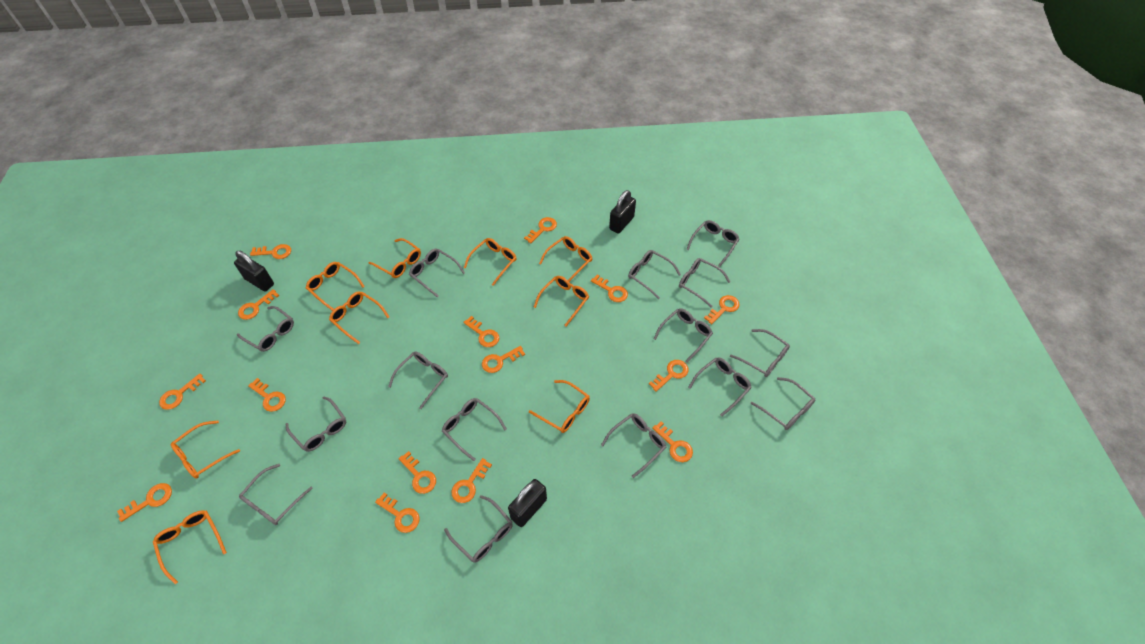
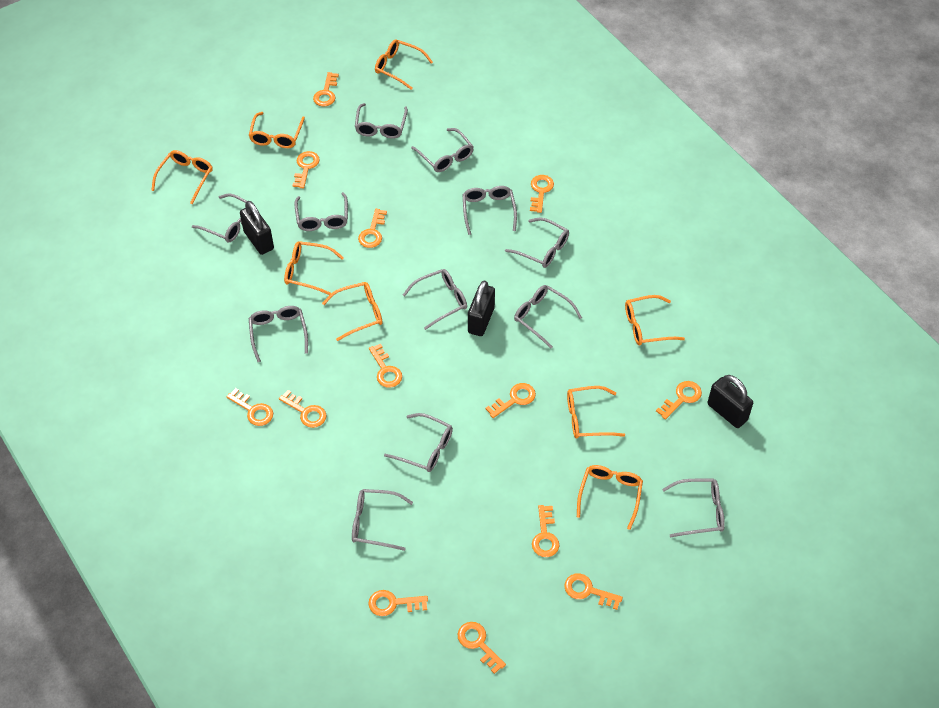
grey glasses: [237,306,294,352] [239,464,313,525] [286,397,346,452] [388,352,448,409] [409,249,465,298] [442,398,507,461] [444,495,513,563] [601,413,667,478] [628,250,681,299] [654,308,713,363] [679,258,730,307] [686,220,740,266] [688,357,752,416] [730,329,790,377] [751,377,815,430] = 15 -> [192,193,247,242] [249,306,308,362] [294,192,348,231] [352,489,413,551] [355,103,408,139] [384,413,453,472] [403,269,467,330] [411,128,474,172] [462,186,517,235] [505,217,569,268] [514,285,582,348] [662,478,725,538] = 12
orange glasses: [153,510,227,584] [171,420,240,478] [306,262,365,311] [329,291,389,344] [368,238,421,278] [464,238,517,286] [529,380,590,433] [534,276,589,326] [539,236,593,282] = 9 -> [151,150,213,204] [249,112,305,148] [284,241,344,295] [322,282,382,341] [375,40,433,90] [567,386,625,439] [577,465,643,530] [625,295,685,346] = 8
orange key: [117,483,172,522] [159,373,206,410] [238,289,279,320] [248,378,286,412] [250,244,291,259] [375,493,420,533] [399,451,436,494] [451,458,492,503] [463,316,499,347] [482,346,525,373] [524,217,557,243] [591,274,628,302] [649,360,688,392] [652,421,693,462] [704,295,740,324] = 15 -> [226,388,273,426] [279,390,327,428] [292,151,320,189] [313,72,339,106] [358,209,387,248] [368,590,428,616] [369,344,402,388] [458,622,506,674] [486,383,536,418] [530,175,554,213] [532,505,559,557] [564,573,623,610] [656,381,702,420] = 13

